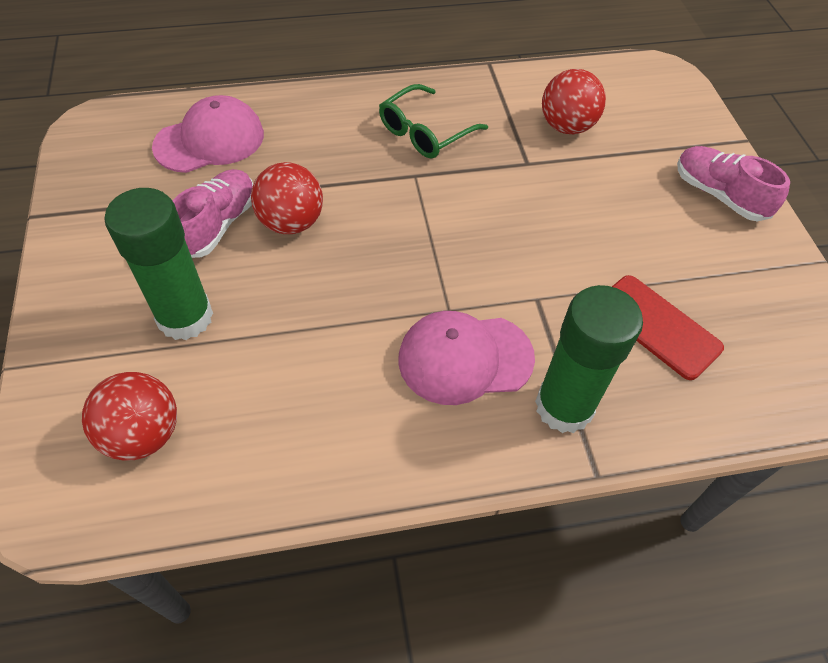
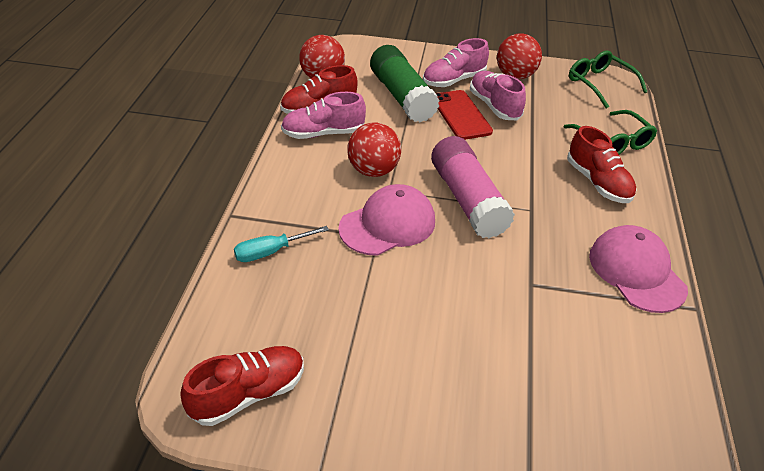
green glasses: [379,84,488,159] = 1 -> [564,110,657,154] [569,51,647,108] = 2
green glue stick: [105,188,213,340] [535,285,643,433] = 2 -> [370,45,440,123] = 1
pink glue stick: none = 0 -> [431,136,515,238] = 1
pink shoe: [173,169,253,258] [677,146,790,221] = 2 -> [281,92,366,139] [423,38,489,87] [470,71,526,120] = 3
red shoe: none = 0 -> [180,346,304,426] [280,65,358,114] [567,126,636,203] = 3
turquoise screwdriver: none = 0 -> [234,226,329,262] = 1

